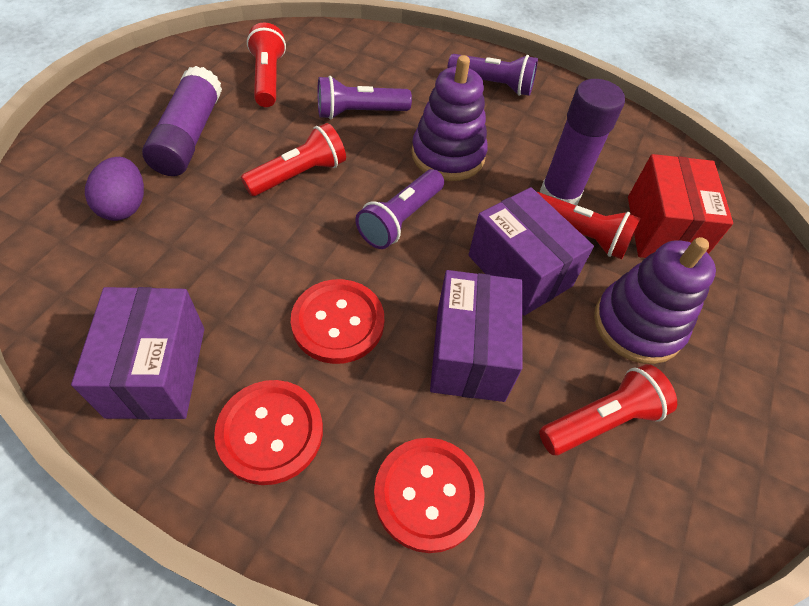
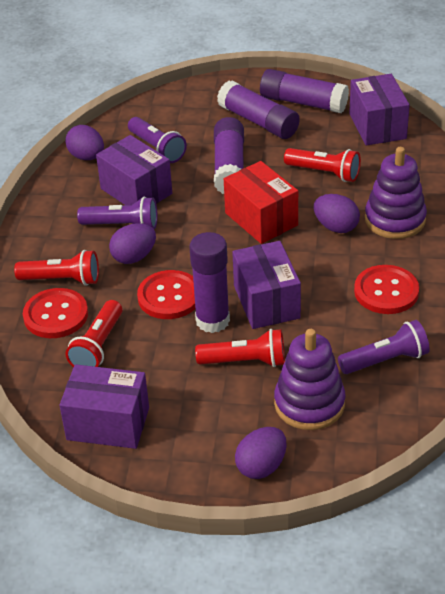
purple box: [71,287,204,419] [430,270,522,402] [469,187,594,316] = 3 -> [59,364,149,449] [96,135,172,205] [232,241,301,329] [349,74,410,146] = 4
purple egg: [85,157,144,221] = 1 -> [65,125,104,160] [109,223,156,264] [235,427,287,479] [314,194,360,233] = 4
purple glue stick: [142,66,222,176] [540,79,625,205] = 2 -> [189,232,230,333] [214,117,244,194] [217,81,300,139] [260,69,349,113] = 4

